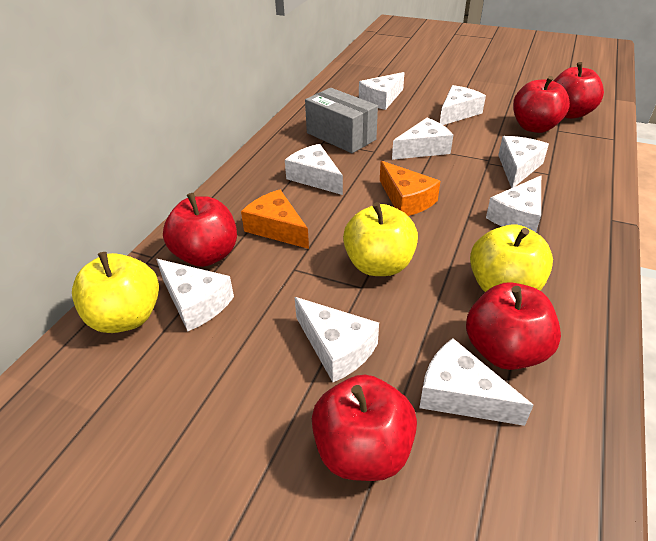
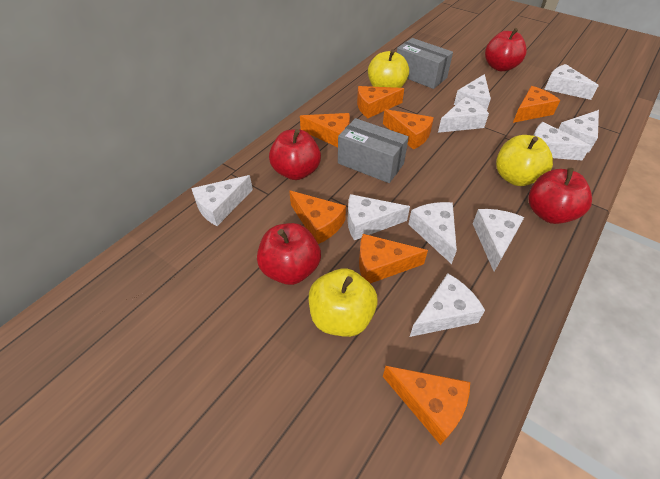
grey box: [305,88,378,153] = 1 -> [338,118,409,183] [397,38,453,89] = 2
orange cheese: [241,190,309,249] [380,161,440,216] = 2 -> [289,191,346,244] [300,113,350,147] [357,86,404,118] [359,234,428,284] [383,109,434,150] [383,366,470,445] [513,86,560,123] = 7
red apple: [163,193,237,267] [312,375,417,481] [466,282,561,370] [513,76,570,133] [554,62,604,119] = 5 -> [257,223,321,285] [269,129,321,180] [485,28,527,71] [528,168,592,224] = 4
white cheese: [156,259,234,331] [285,144,343,195] [295,297,379,382] [359,72,404,110] [392,118,453,160] [419,338,534,426] [440,85,486,125] [486,176,541,232] [498,136,549,188] = 9 -> [191,175,253,226] [347,194,410,240] [408,202,457,264] [410,273,485,337] [438,97,489,133] [454,74,491,111] [472,209,524,271] [533,122,591,160] [544,64,599,100] [558,110,599,152] = 10

